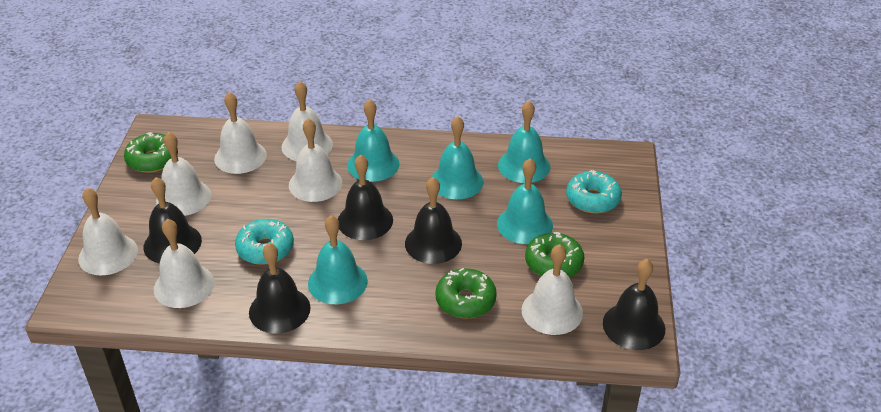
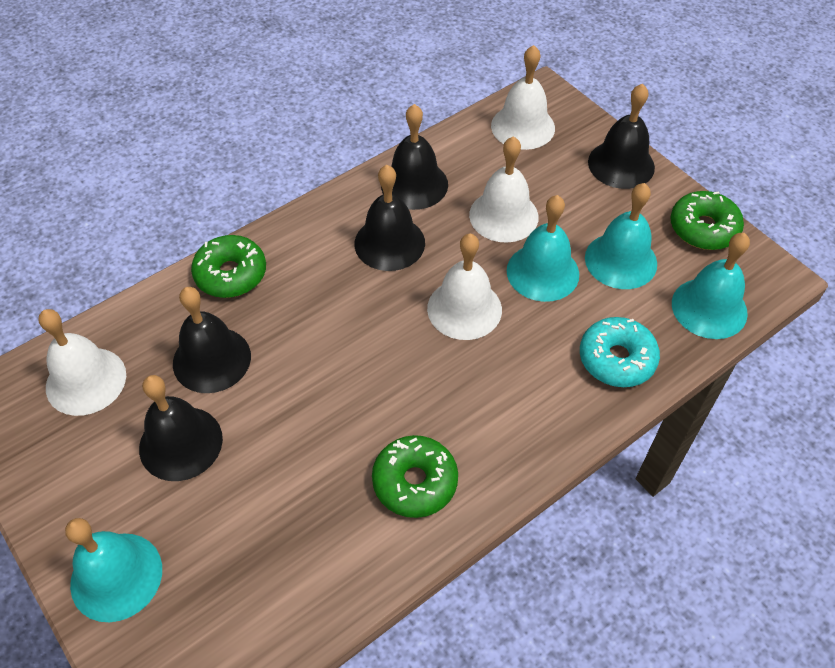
turquoise bell: [308,215,368,304] [347,99,400,182] [431,116,484,199] [497,158,553,244] [498,101,550,183] = 5 -> [65,518,162,622] [507,195,579,302] [585,183,657,289] [672,233,750,339] = 4
turquoise donut: [235,219,294,265] [566,170,622,213] = 2 -> [580,317,660,387] = 1
white bell: [78,188,138,275] [154,219,214,308] [156,132,211,216] [214,92,267,174] [281,81,333,161] [289,118,342,202] [522,244,583,335] = 7 -> [39,309,126,416] [427,234,502,340] [469,136,539,243] [491,45,555,150] = 4

